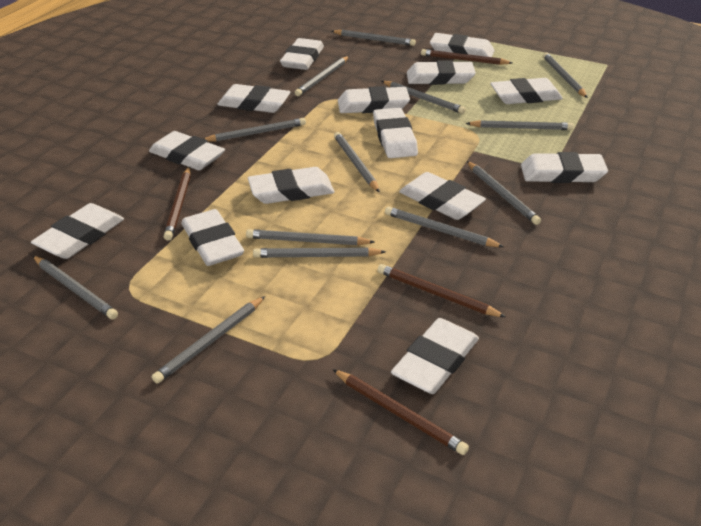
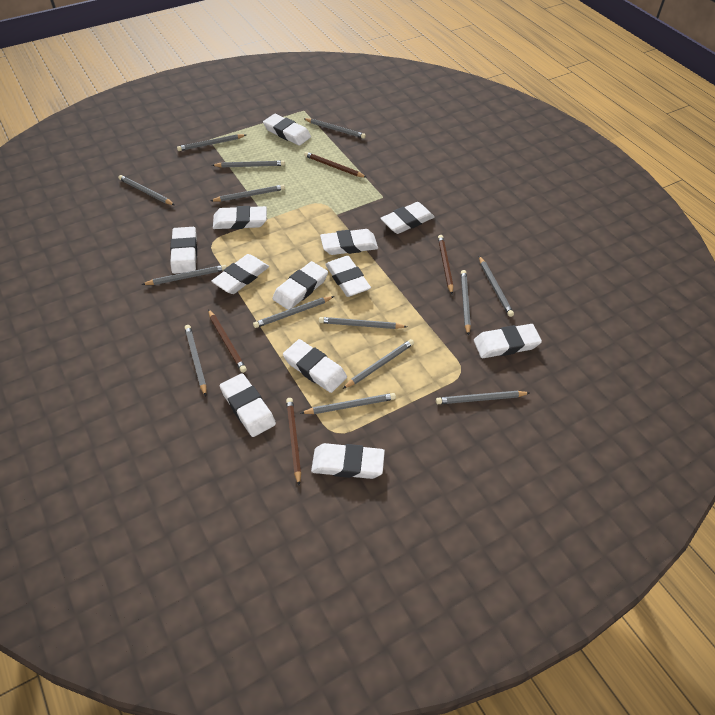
grey pencil: [33,256,118,319] [152,296,265,383] [204,118,306,142] [246,229,374,245] [253,247,386,258] [295,56,349,96] [331,30,416,46] [334,132,380,193] [382,81,466,114] [385,206,504,247] [466,120,574,130] [467,161,541,225] [543,53,588,98] = 13 -> [118,175,175,205] [142,265,227,285] [177,134,246,151] [185,325,206,396] [210,185,285,202] [212,160,285,168] [253,296,334,328] [301,393,396,414] [303,118,366,139] [319,317,407,329] [343,339,414,389] [436,391,530,404] [461,270,471,336] [479,256,514,317] = 14
white eraser: [31,203,124,259] [149,131,225,170] [181,209,244,266] [217,84,291,113] [248,167,335,204] [280,38,324,70] [338,86,410,113] [373,108,418,158] [391,318,479,394] [399,172,486,220] [407,60,476,85] [430,33,495,57] [490,78,563,104] [521,152,608,183] = 14 -> [170,227,197,274] [211,254,269,294] [213,206,267,229] [220,373,276,437] [263,114,311,146] [272,261,328,310] [283,339,347,393] [311,443,385,479] [320,229,378,255] [325,256,371,297] [380,202,435,234] [474,324,542,358] = 12

